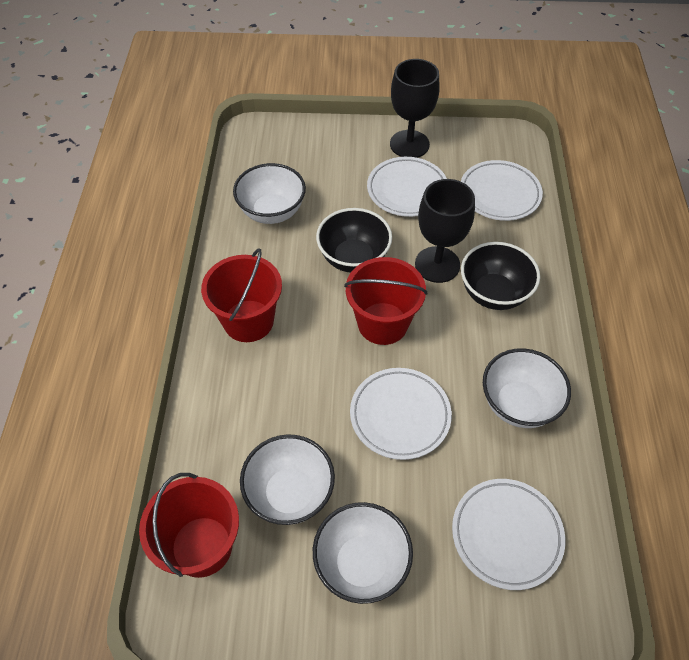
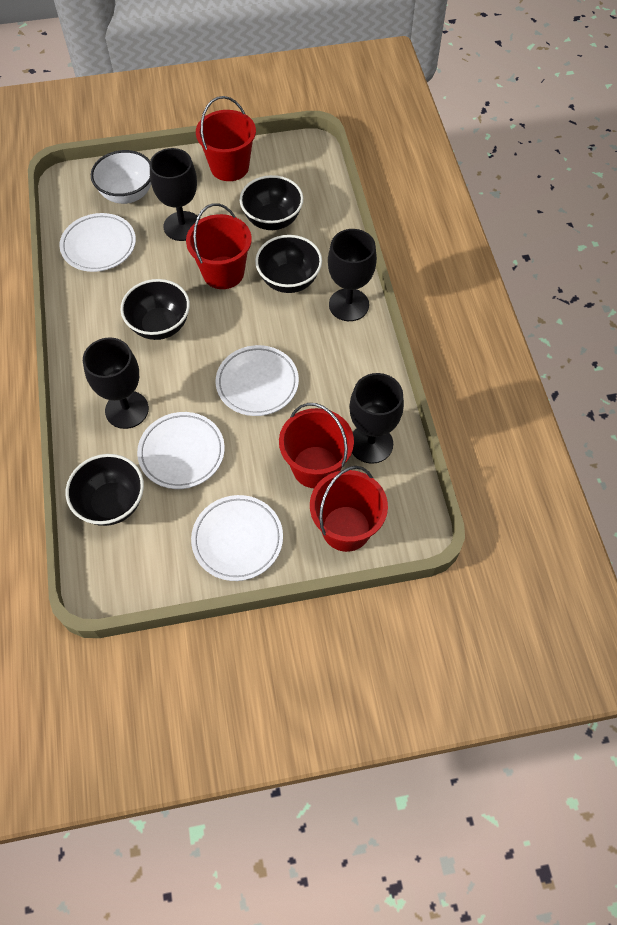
black bowl: [316,208,392,273] [461,242,540,310] = 2 -> [66,454,144,526] [120,279,190,340] [240,175,303,230] [255,235,322,293] = 4
black goblet: [390,59,440,158] [415,179,475,283] = 2 -> [83,337,149,429] [150,148,200,241] [328,229,377,321] [349,373,404,464] = 4
red bucket: [139,473,239,578] [201,248,282,342] [344,257,427,345] = 3 -> [186,203,252,289] [196,96,256,181] [279,403,354,488] [310,466,388,552] = 4
white bowl: [233,163,306,224] [240,434,335,525] [313,502,413,604] [483,348,571,428] = 4 -> [91,150,151,204] = 1

